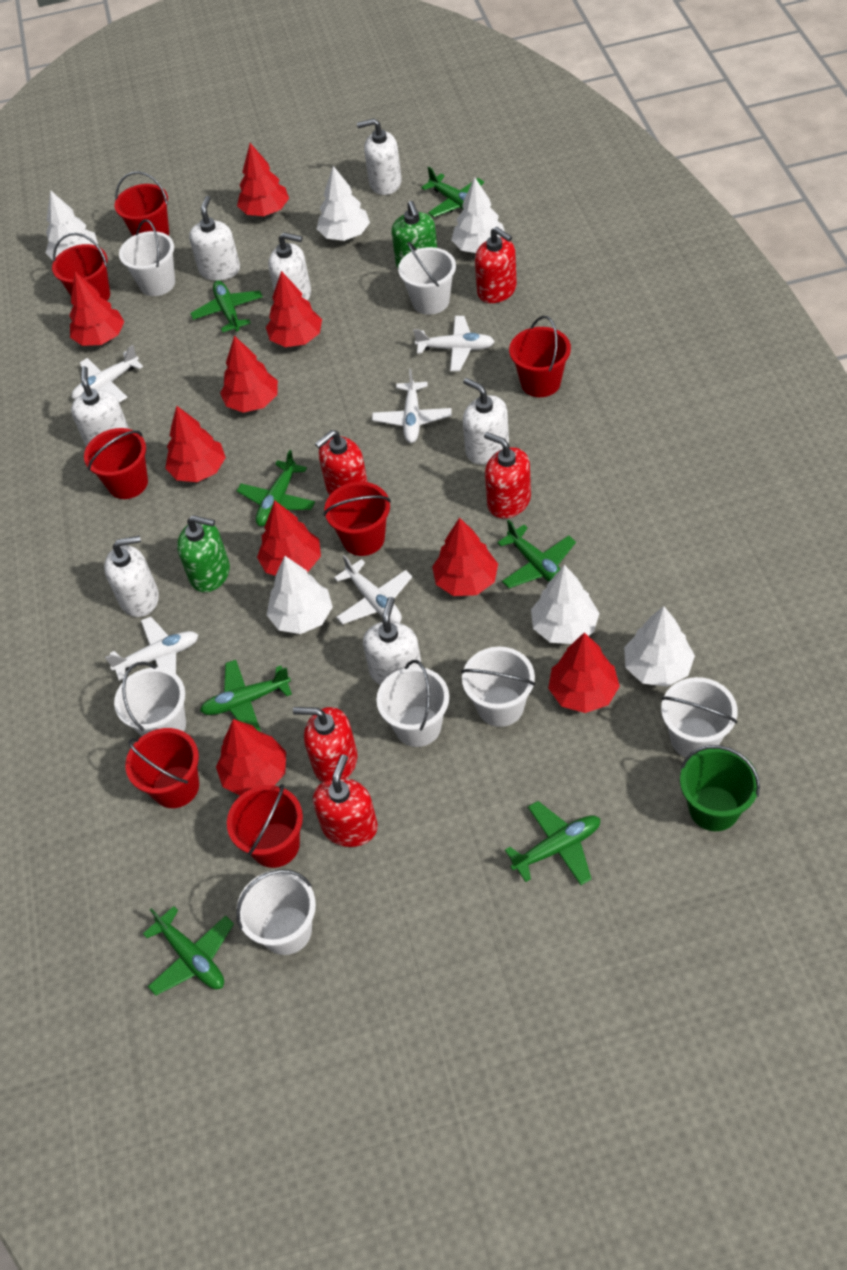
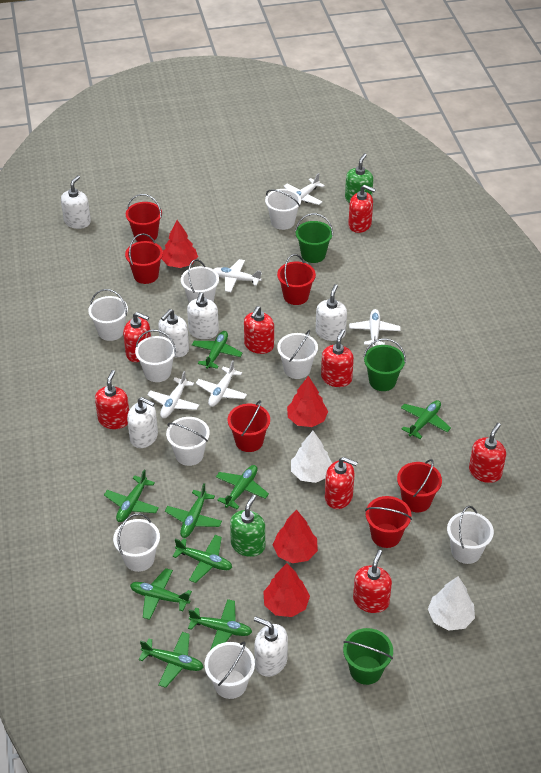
green bucket: [680,745,760,831] = 1 -> [295,213,333,263] [343,628,393,685] [364,338,406,391] = 3
green plane: [143,906,234,995] [190,281,263,333] [200,660,292,732] [237,450,315,526] [421,167,484,217] [497,520,576,588] [505,801,600,885] = 7 -> [104,470,159,522] [130,568,192,620] [139,632,204,688] [165,483,222,538] [172,535,232,583] [188,599,252,650] [192,331,243,369] [216,465,269,509] [401,400,451,439] = 9
red bucket: [52,233,110,301] [84,428,148,499] [115,171,169,236] [125,728,199,808] [227,784,303,868] [324,482,391,556] [509,316,571,397] = 7 -> [125,233,163,284] [126,194,162,242] [228,400,270,452] [277,254,316,305] [365,496,412,548] [397,459,442,512] = 6
red soap dispenser: [293,707,357,782] [313,754,378,847] [315,430,368,495] [475,227,517,303] [484,432,531,519] = 5 -> [95,370,129,429] [123,312,151,362] [244,306,274,354] [321,329,354,387] [325,457,358,509] [348,185,376,233] [353,550,392,613] [469,423,506,483] = 8
red tree: [69,272,124,346] [165,406,226,482] [216,719,286,796] [220,336,278,413] [237,143,289,216] [257,500,321,576] [266,271,322,347] [432,517,498,596] [548,632,620,713] = 9 -> [161,220,198,268] [263,563,310,617] [273,509,318,563] [287,376,328,427] = 4
white bucket: [114,662,186,737] [119,219,175,296] [236,869,316,955] [376,660,449,747] [398,242,456,315] [461,647,536,727] [661,677,738,758] = 7 -> [88,289,128,341] [113,513,160,572] [135,330,176,382] [166,417,210,466] [181,259,219,303] [205,642,255,699] [265,189,301,230] [277,330,318,379] [447,506,494,564] = 9
white soap dispenser: [71,366,129,447] [104,535,159,617] [189,196,240,281] [268,232,311,301] [357,118,402,195] [363,597,421,685] [463,378,509,465] = 7 -> [61,175,91,229] [127,397,158,448] [158,309,189,357] [187,292,219,339] [254,616,288,677] [316,284,347,341] = 6
white tree: [45,190,98,260] [267,556,333,634] [316,166,370,241] [451,177,505,253] [531,565,600,644] [624,606,695,687] = 6 -> [291,431,332,483] [428,576,475,630] = 2

